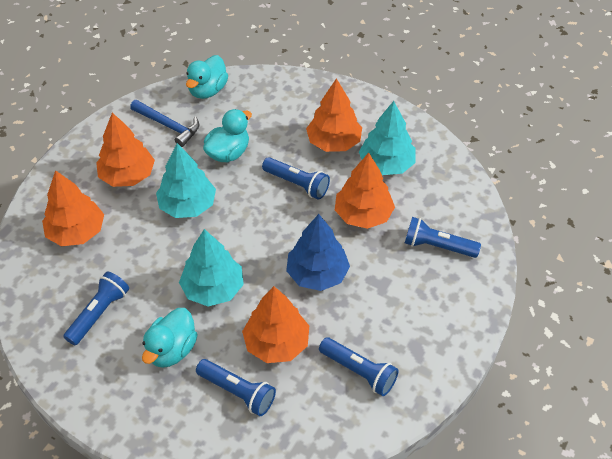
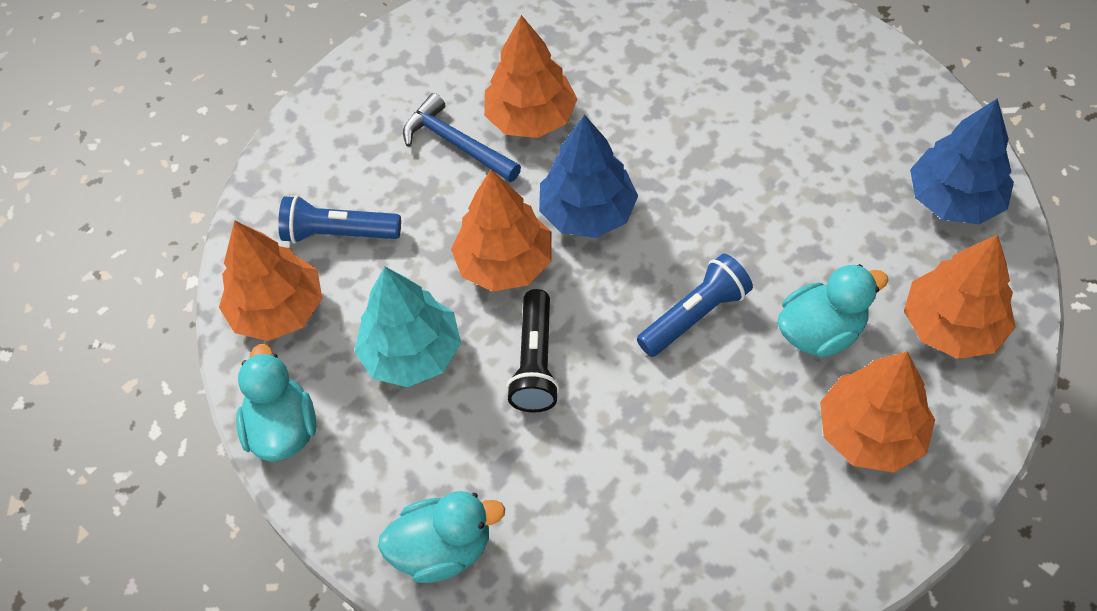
black flashlight: none = 0 -> [506,289,560,412] = 1
blue flashlight: [63,271,129,345] [196,359,276,416] [262,157,330,200] [319,337,399,396] [405,217,481,258] = 5 -> [278,195,401,244] [637,254,753,357] = 2
blue tree: [286,214,350,291] = 1 -> [539,114,638,238] [910,98,1014,224] = 2
turquoise tree: [156,143,216,218] [179,229,244,307] [359,101,416,175] = 3 -> [354,267,461,387] = 1

